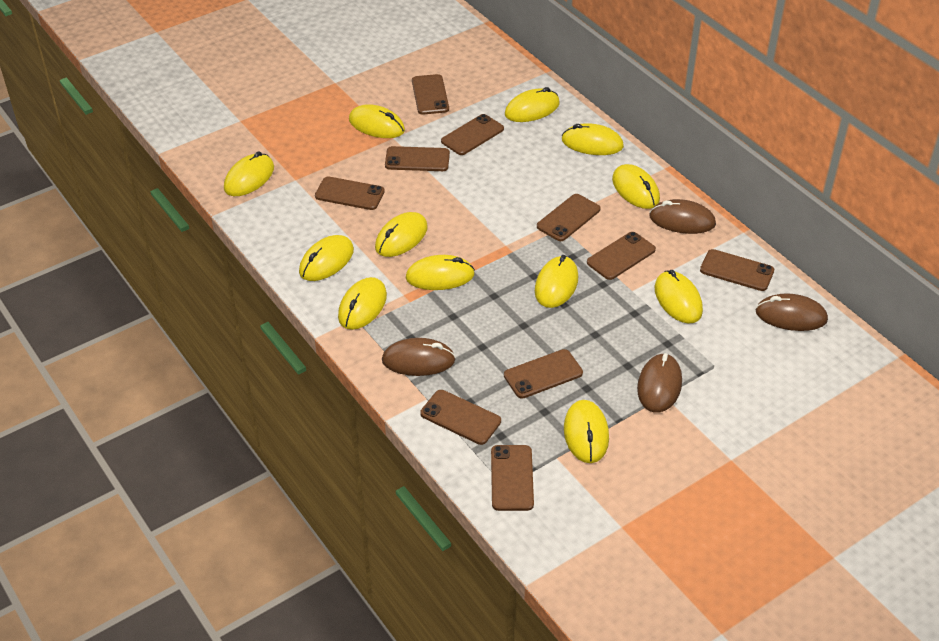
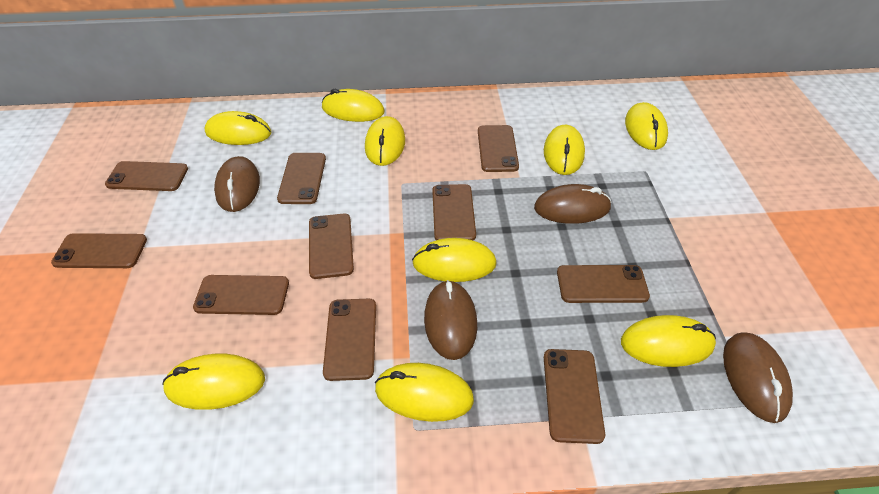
yellow mouse: [224,151,274,196] [299,235,354,281] [338,277,387,330] [349,104,405,138] [375,212,428,257] [406,255,475,290] [505,87,560,122] [535,255,578,308] [562,123,624,155] [564,400,609,463] [612,164,660,209] [655,270,703,323] = 12 -> [163,354,265,410] [205,111,271,145] [322,89,385,122] [365,116,405,166] [375,363,474,422] [412,238,497,282] [544,125,585,175] [621,315,716,367] [625,102,668,150] = 9

